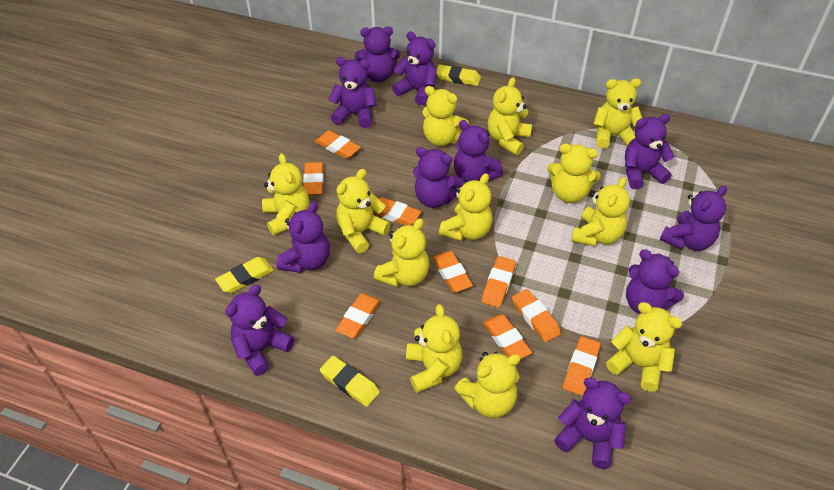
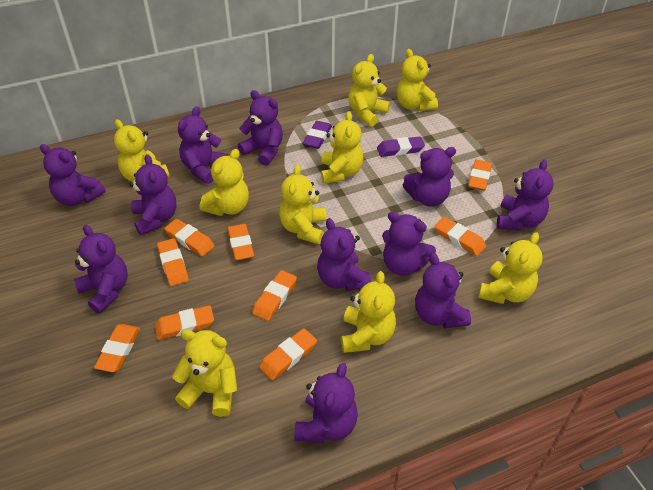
purple eraser: none = 0 -> [303,121,332,149] [377,136,425,157] = 2
yellow eraser: [215,257,274,293] [320,356,380,407] [436,64,481,86] = 3 -> none = 0
yellow teddy bear: [262,153,309,236] [336,169,390,253] [374,218,430,287] [406,304,462,393] [423,86,469,146] [439,173,493,241] [454,352,521,418] [488,77,532,155] [547,143,601,203] [571,177,630,246] [593,78,642,149] [606,302,682,392] = 12 -> [114,119,169,182] [172,329,237,417] [200,149,249,216] [279,165,327,244] [321,111,364,184] [341,271,396,353] [348,54,390,127] [397,49,438,111] [479,232,543,304] = 9

